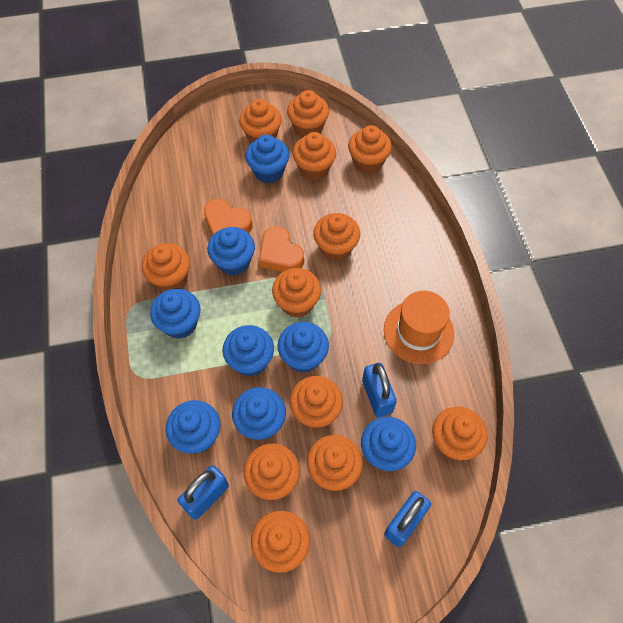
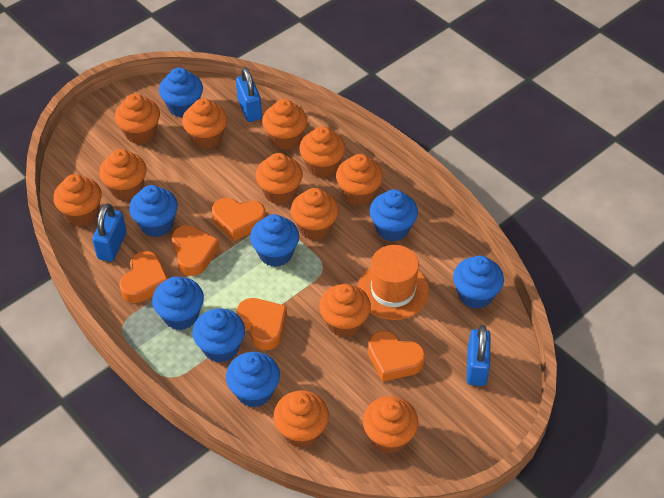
orange heart: [204,199,253,236] [259,226,304,272] = 2 -> [119,251,168,303] [172,225,220,276] [212,198,266,241] [237,298,287,350] [368,331,425,382] = 5

